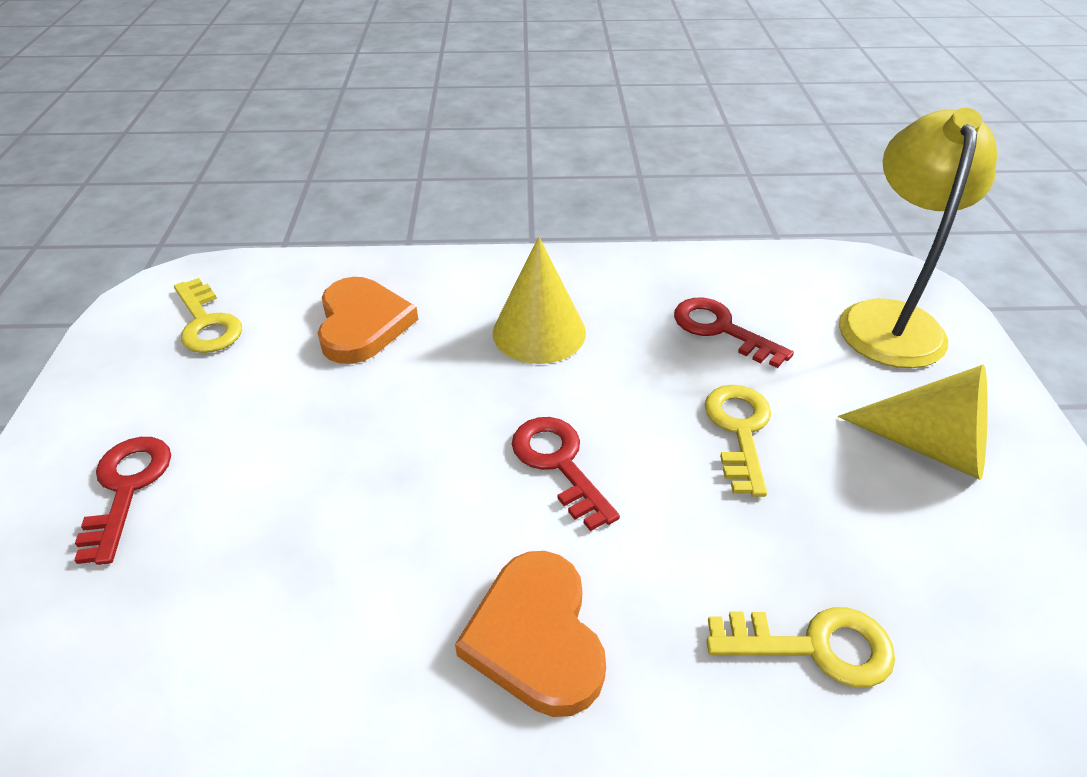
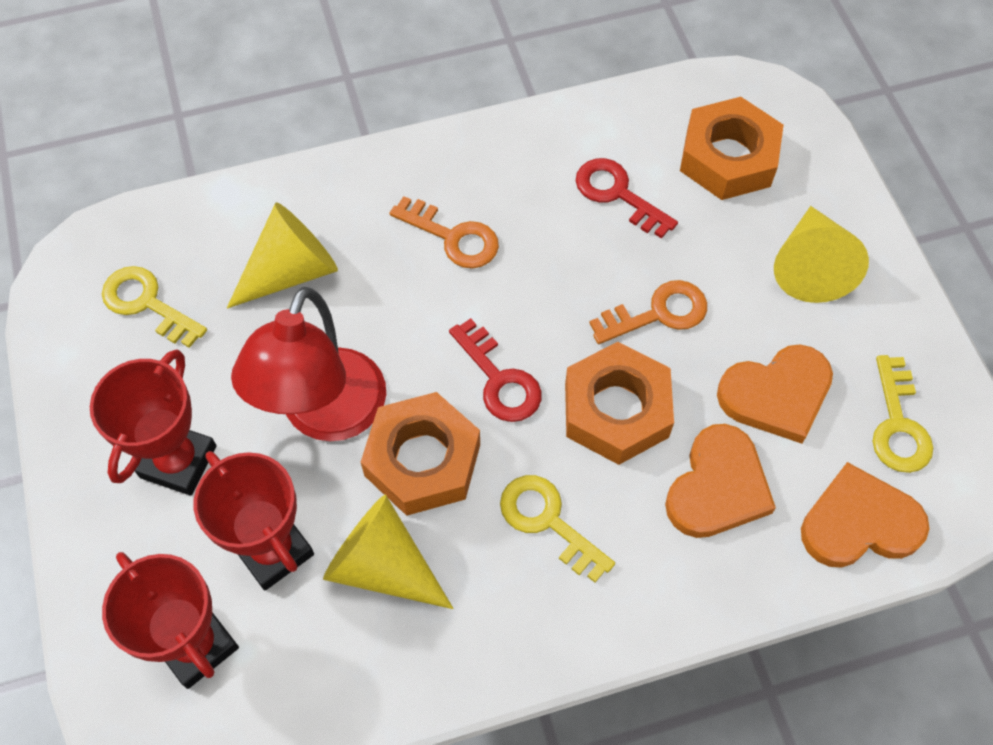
orange heart: [318,277,418,364] [455,551,606,717] = 2 -> [665,424,776,538] [717,344,833,444] [801,462,930,568] = 3
orange key: none = 0 -> [390,196,499,269] [589,280,707,344] = 2
orange nut: none = 0 -> [361,392,480,516] [565,342,674,465] [680,97,784,200] = 3
red key: [74,437,171,565] [512,417,620,531] [674,298,794,368] = 3 -> [449,318,542,422] [576,158,678,239] = 2
red lamp: none = 0 -> [231,287,386,441] = 1
red trophy: none = 0 -> [90,349,216,496] [102,552,239,689] [194,451,314,591] = 3
yellow cone: [493,237,586,364] [838,365,988,480] = 2 -> [227,203,338,309] [323,495,454,609] [774,206,869,303] = 3
yellow lamp: [839,108,997,368] = 1 -> none = 0

